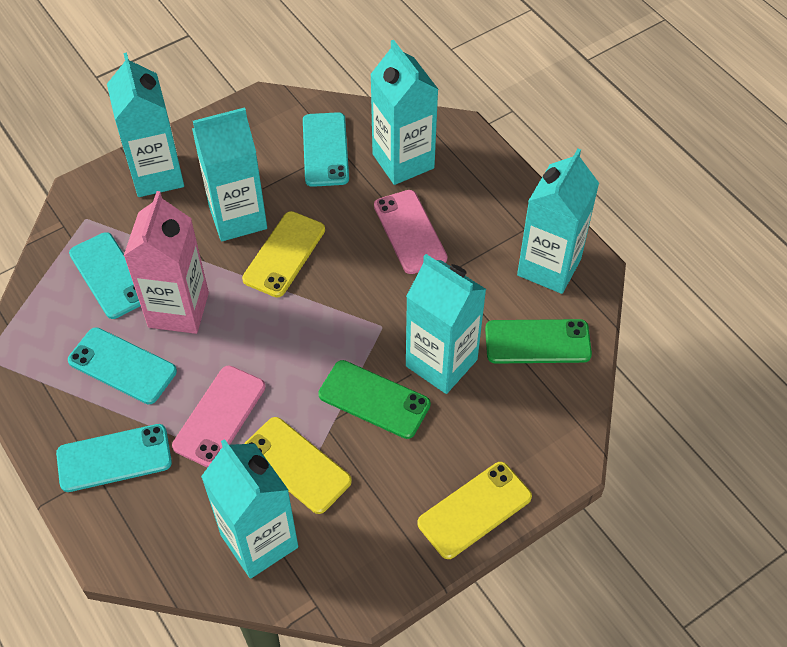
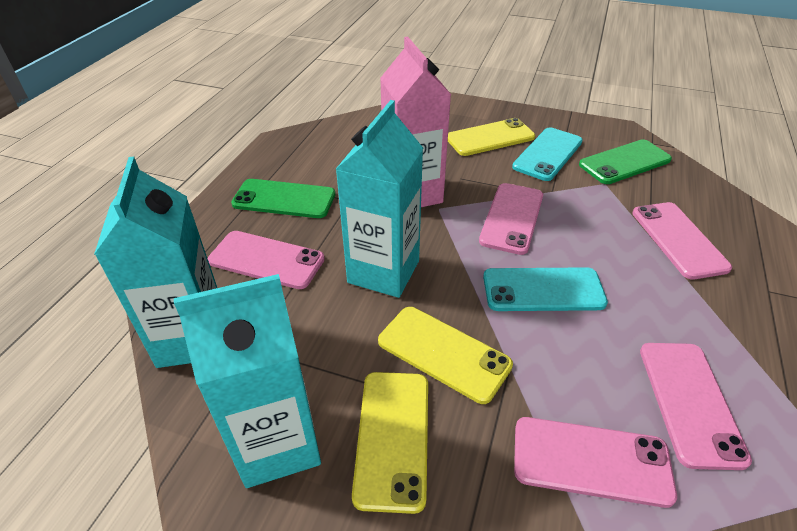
pink phone: [172,366,265,467] [374,190,447,274] = 2 -> [208,231,325,289] [479,183,543,255] [514,417,677,508] [632,202,732,279] [640,343,752,470] = 5
turquoise carton: [107,53,184,197] [192,107,267,241] [201,439,298,579] [370,40,439,185] [406,254,487,394] [517,148,599,294] = 6 -> [94,157,217,368] [174,274,321,488] [336,100,423,298] = 3
turquoise phone: [56,424,172,492] [68,327,177,404] [69,232,141,319] [303,112,349,187] = 4 -> [483,267,608,311] [512,128,583,181] = 2

